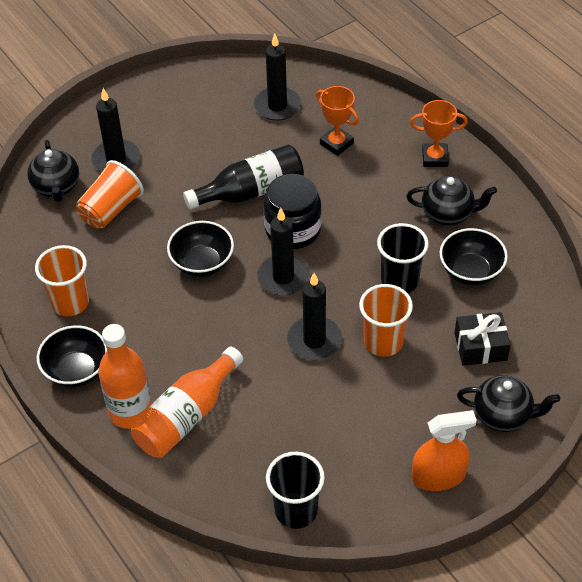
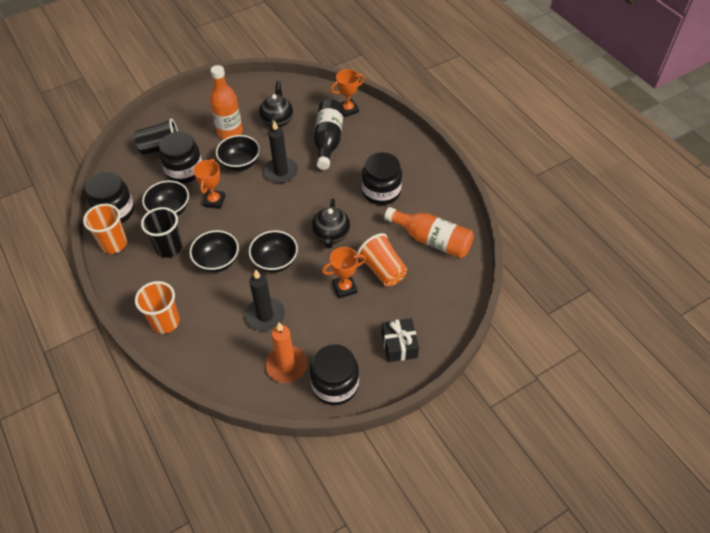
black bowl: [37,325,107,388] [167,221,234,277] [440,228,508,286] = 3 -> [142,180,189,216] [190,230,239,273] [216,135,260,171] [249,230,298,273] = 4
black candle: [91,88,140,172] [254,34,301,121] [257,208,310,296] [287,273,342,360] = 4 -> [245,270,285,331] [264,120,298,183] = 2
black jar: [264,174,322,249] = 1 -> [85,172,134,223] [159,132,202,183] [310,344,359,405] [362,152,402,205] = 4
black teapot: [27,140,79,202] [406,176,497,225] [457,375,560,432] = 3 -> [259,81,293,129] [312,199,350,248] = 2
orange candle: none = 0 -> [265,322,308,383] = 1
orange spray bottle: [412,410,477,491] = 1 -> none = 0
orange trophy: [316,86,359,156] [410,100,468,167] = 2 -> [193,159,225,209] [322,247,366,298] [331,69,365,117] = 3

